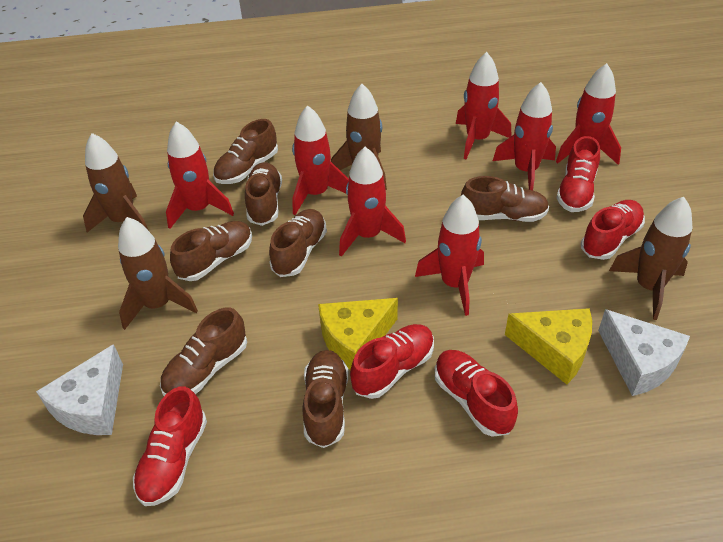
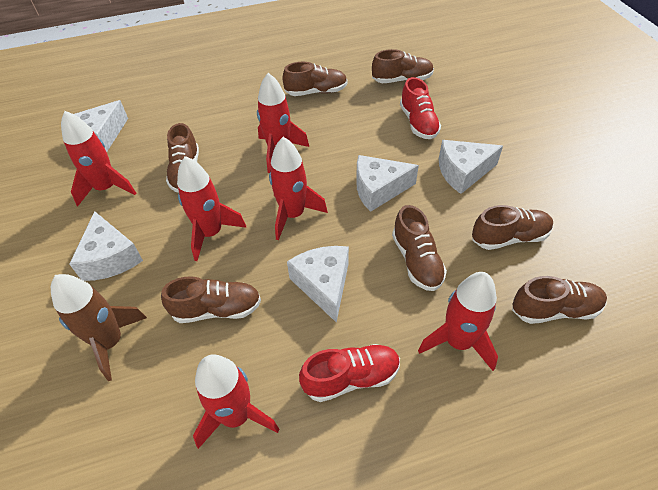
brown rocket: [83,133,149,232] [118,217,198,330] [331,84,387,190] [609,197,692,320] = 4 -> [51,274,147,381] = 1
red rocket: [166,122,234,229] [292,105,349,215] [339,147,406,257] [415,195,484,316] [456,52,511,159] [493,82,556,190] [556,63,621,165] = 7 -> [61,111,136,207] [177,156,247,261] [193,354,279,449] [257,73,309,173] [269,137,328,240] [418,272,498,371] = 6
red shoe: [133,386,207,506] [350,324,434,399] [435,350,518,437] [556,136,600,212] [581,200,645,260] = 5 -> [299,344,400,402] [400,77,441,139] = 2
white cheese: [36,344,123,435] [598,309,690,396] = 2 -> [69,211,143,281] [74,100,128,152] [287,246,349,323] [356,155,419,212] [439,140,503,194] = 5
yellow cheese: [318,298,398,370] [505,308,592,384] = 2 -> none = 0

